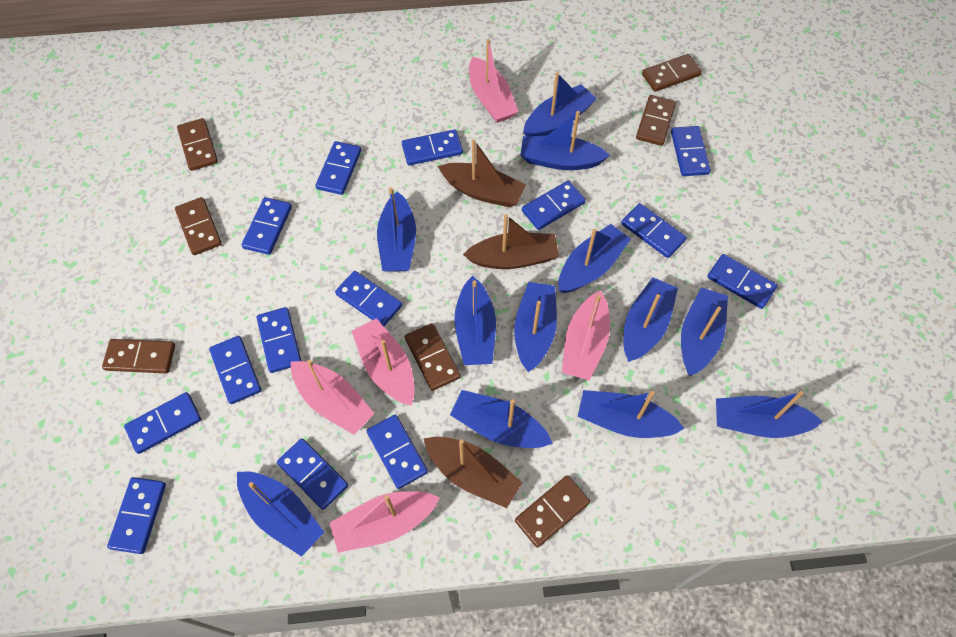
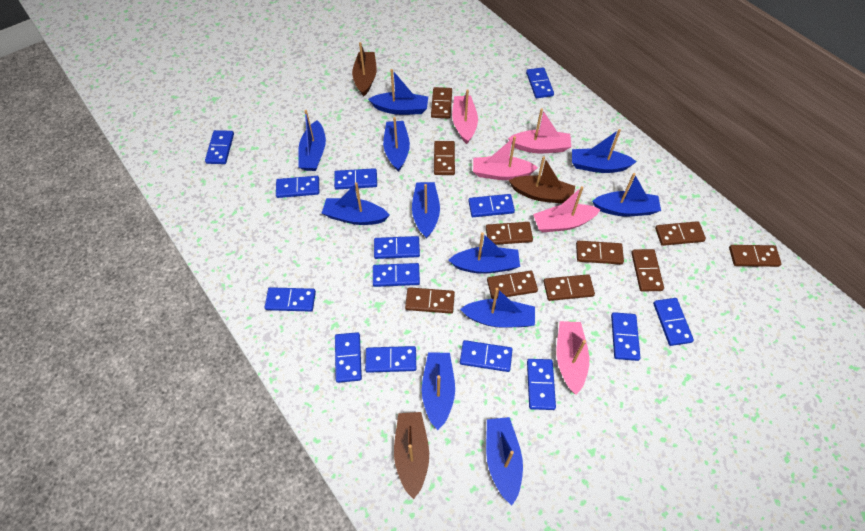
blue boat: [237,471,324,557] [377,188,416,272] [450,390,553,448] [454,276,496,365] [514,282,557,372] [520,111,610,170] [523,72,597,136] [558,224,631,293] [578,390,685,438] [624,277,678,362] [681,287,728,376] [716,391,823,438] = 12 -> [298,110,326,171] [322,182,390,225] [368,69,428,115] [383,117,410,172] [412,182,440,239] [422,352,455,430] [448,232,520,274] [460,288,535,328] [486,417,523,505] [572,129,637,173] [592,173,661,216] = 11
brown domino: [102,339,175,373] [175,197,222,255] [177,118,218,171] [405,323,461,391] [515,475,590,548] [636,95,676,146] [642,54,702,92] = 7 -> [405,287,455,314] [431,87,452,119] [434,141,455,175] [486,222,533,245] [487,271,538,299] [544,274,595,301] [576,241,624,264] [631,249,664,292] [655,221,706,246] [729,245,782,267] = 10

